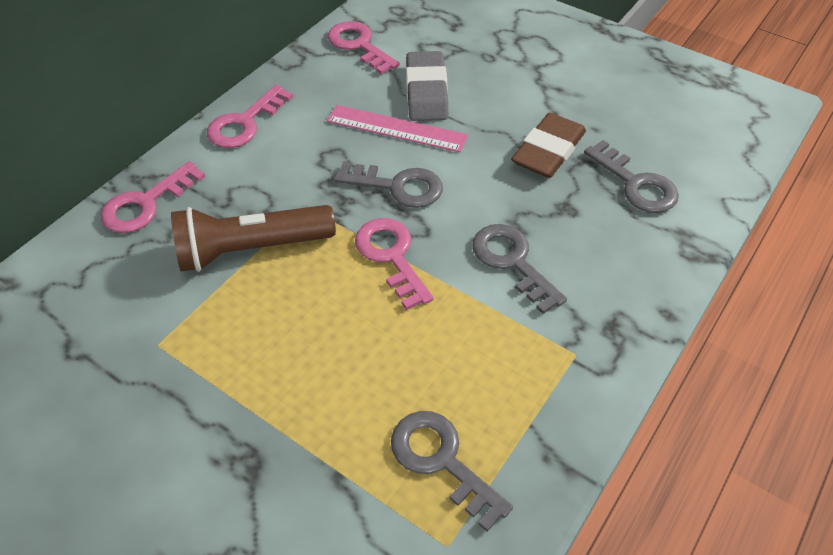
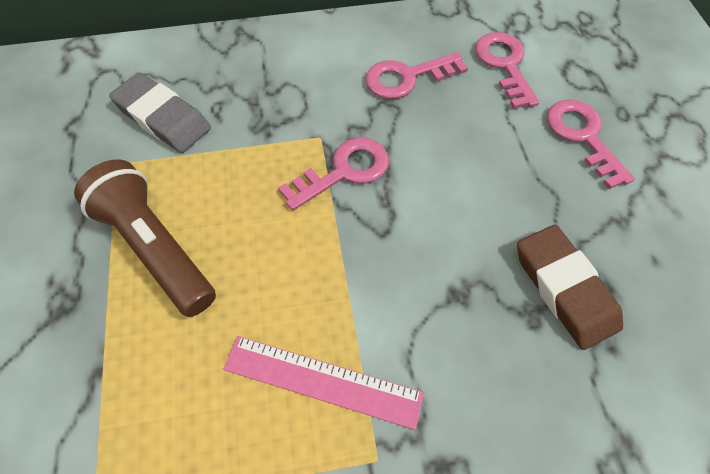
grey key: [334,161,443,208] [391,411,513,532] [472,224,567,314] [584,140,679,213] = 4 -> none = 0

